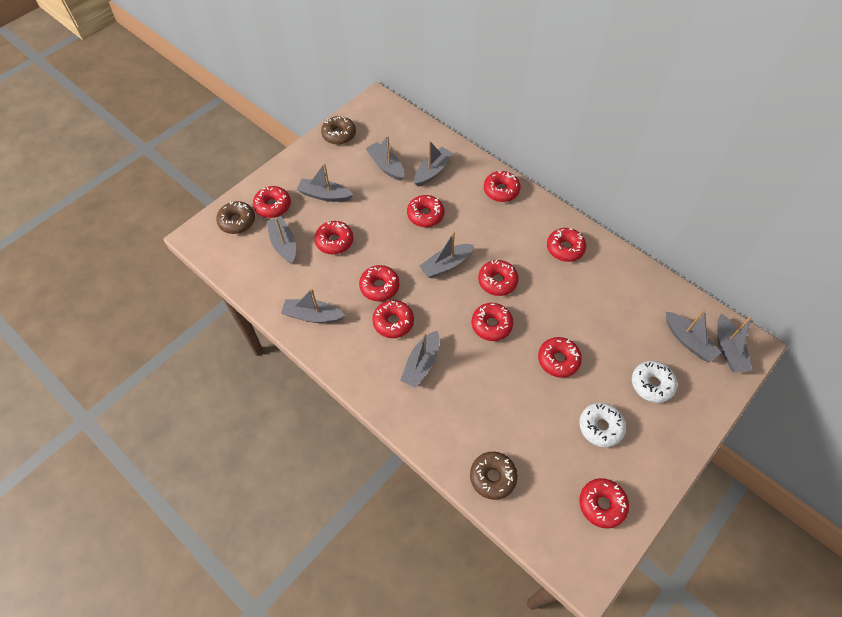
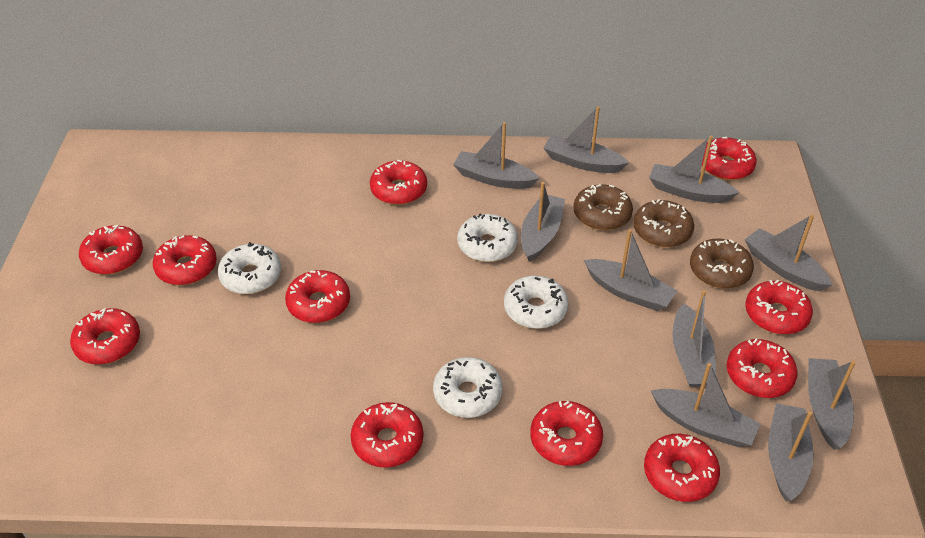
grey boat: [267,216,296,264] [281,288,345,323] [297,163,353,202] [365,135,404,181] [400,331,439,388] [414,141,453,186] [419,231,474,278] [666,309,722,362] [717,313,752,373] = 9 -> [453,122,539,189] [521,182,565,262] [544,106,629,173] [584,229,677,311] [649,136,739,203] [651,363,760,447] [672,290,716,387] [745,214,832,291] [768,403,814,502] [808,358,856,450] = 10
white donut: [579,403,626,447] [632,361,677,403] = 2 -> [218,242,282,294] [433,357,503,418] [457,213,518,262] [504,275,569,329] = 4

